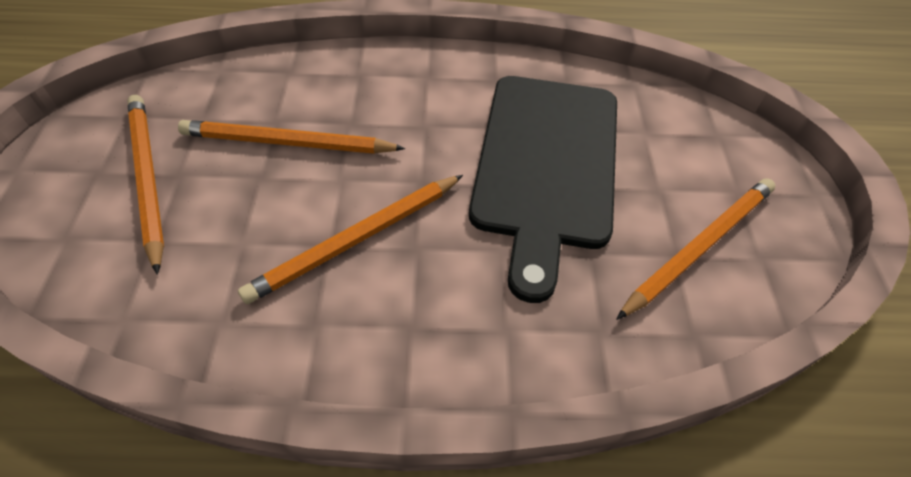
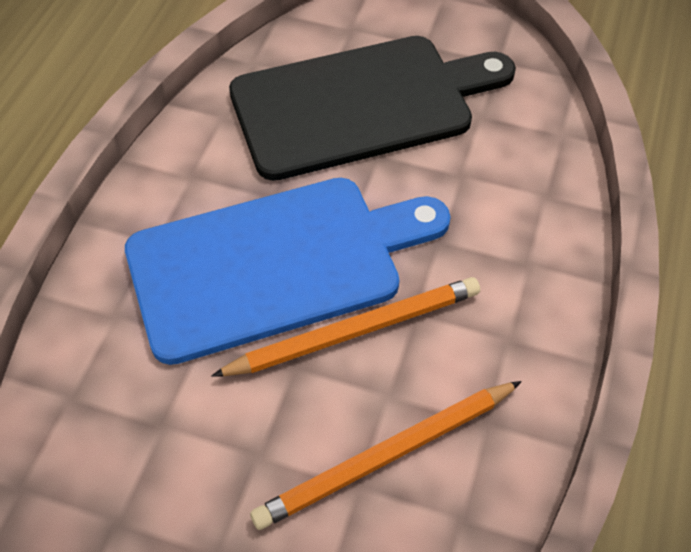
blue cutting board: none = 0 -> [125,178,451,365] = 1
orange pencil: [127,95,164,275] [178,120,405,154] [238,175,463,304] [616,178,775,320] = 4 -> [211,277,480,377] [250,381,522,530] = 2

